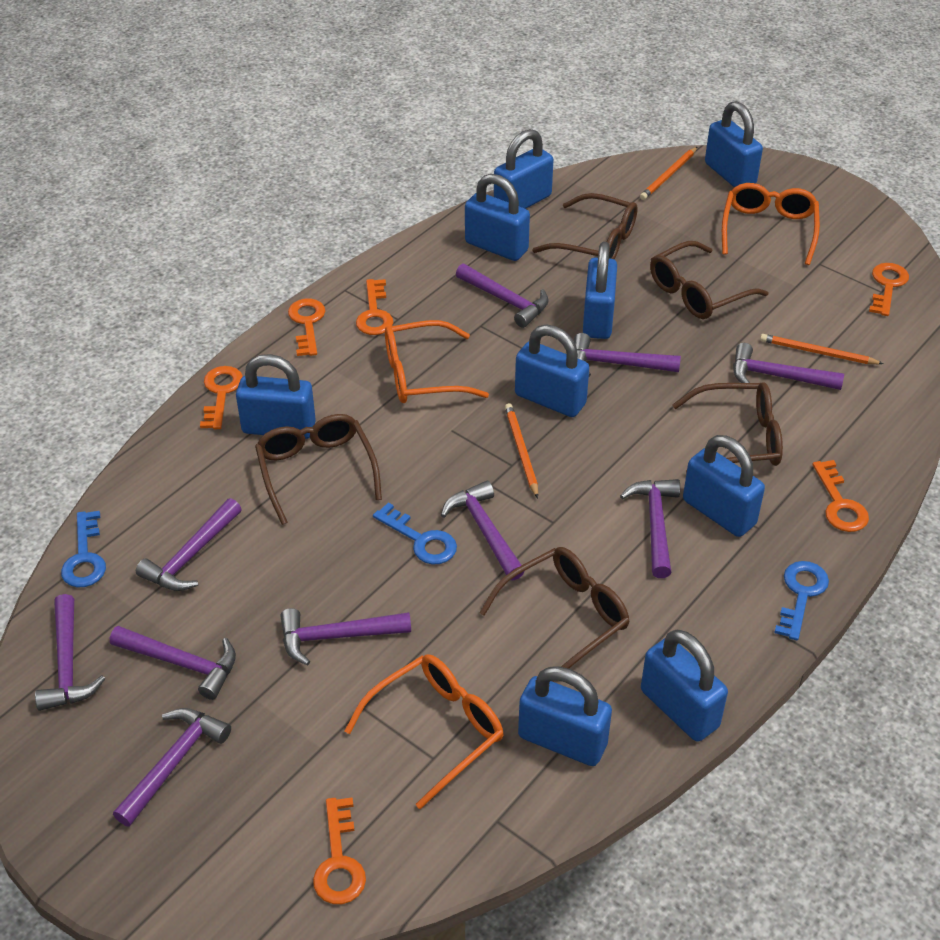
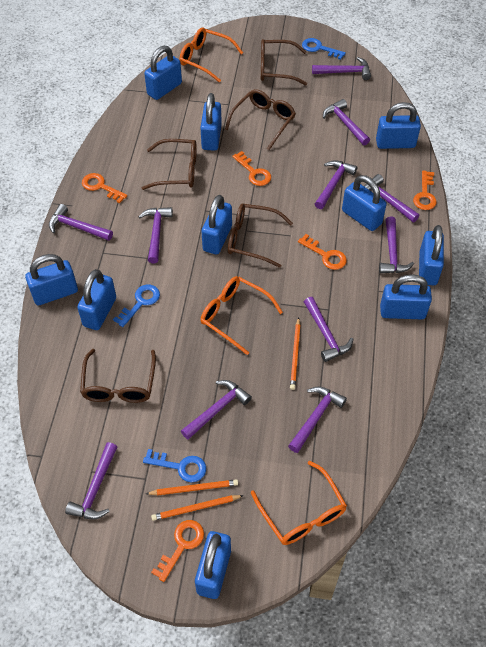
blue padlock: [236,354,316,439] [465,174,530,261] [494,129,553,209] [515,325,589,417] [518,666,612,766] [583,242,617,339] [641,630,728,742] [683,435,765,537] [705,101,763,187] = 9 -> [25,254,78,306] [77,269,116,330] [144,46,182,100] [195,531,231,599] [200,93,222,151] [201,195,232,255] [342,175,387,231] [376,102,421,149] [380,274,432,319] [419,225,444,286] = 10
orange key: [200,366,243,429] [288,299,325,356] [313,797,366,904] [356,279,393,335] [813,460,869,532] [869,263,909,316] = 6 -> [82,173,127,203] [151,520,204,582] [233,151,271,186] [298,234,347,270] [413,171,437,210] = 5
purple hammer: [35,594,105,711] [110,626,236,700] [113,708,231,827] [136,498,242,591] [280,608,411,666] [441,481,524,580] [456,264,549,328] [574,333,681,377] [620,479,680,578] [733,343,844,390] = 10 -> [49,204,113,241] [65,442,117,519] [138,207,173,263] [181,380,252,440] [288,387,347,453] [304,297,353,362] [312,57,371,80] [315,160,357,209] [323,99,370,146] [364,174,420,222] [379,216,414,273] = 11

